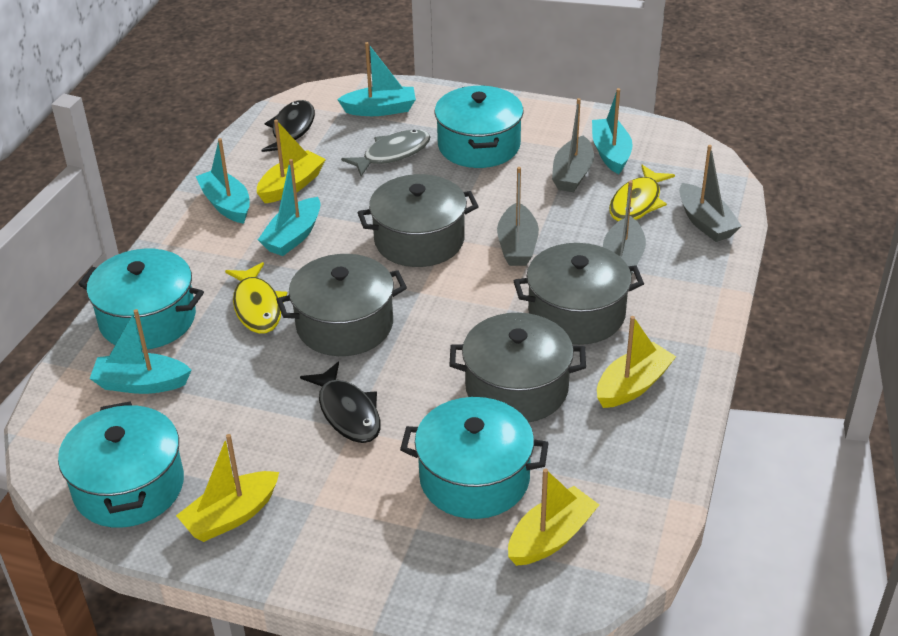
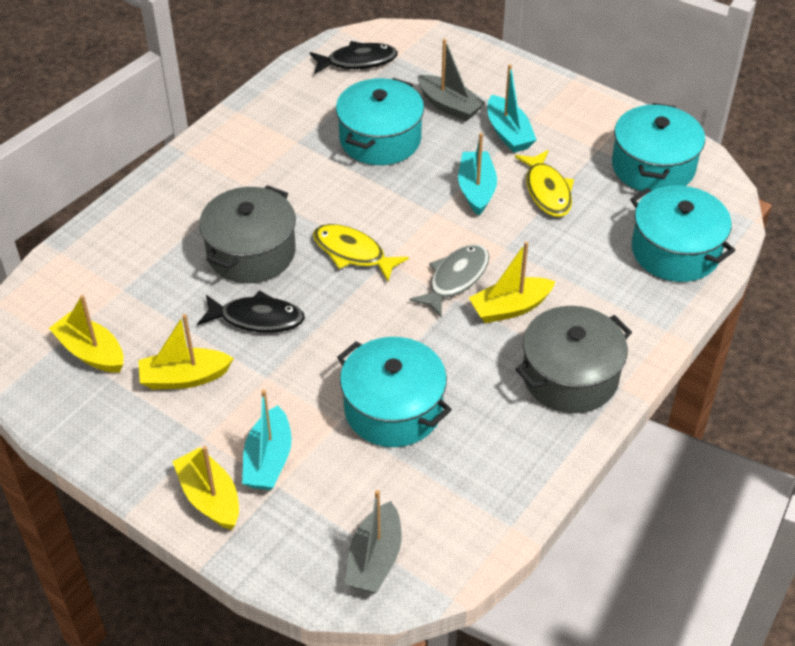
grey boat: [497,167,539,266] [552,98,594,192] [603,180,646,275] [679,145,742,242] = 4 -> [345,490,402,593] [417,39,485,121] = 2
grey pot: [276,254,407,356] [358,174,479,267] [449,313,586,423] [514,243,644,345] = 4 -> [199,185,296,283] [515,306,632,413] = 2
turquoise boat: [90,309,192,394] [195,138,250,224] [258,159,321,256] [337,42,416,116] [592,88,633,174] = 5 -> [242,389,292,490] [458,133,497,216] [488,64,537,153] = 3

